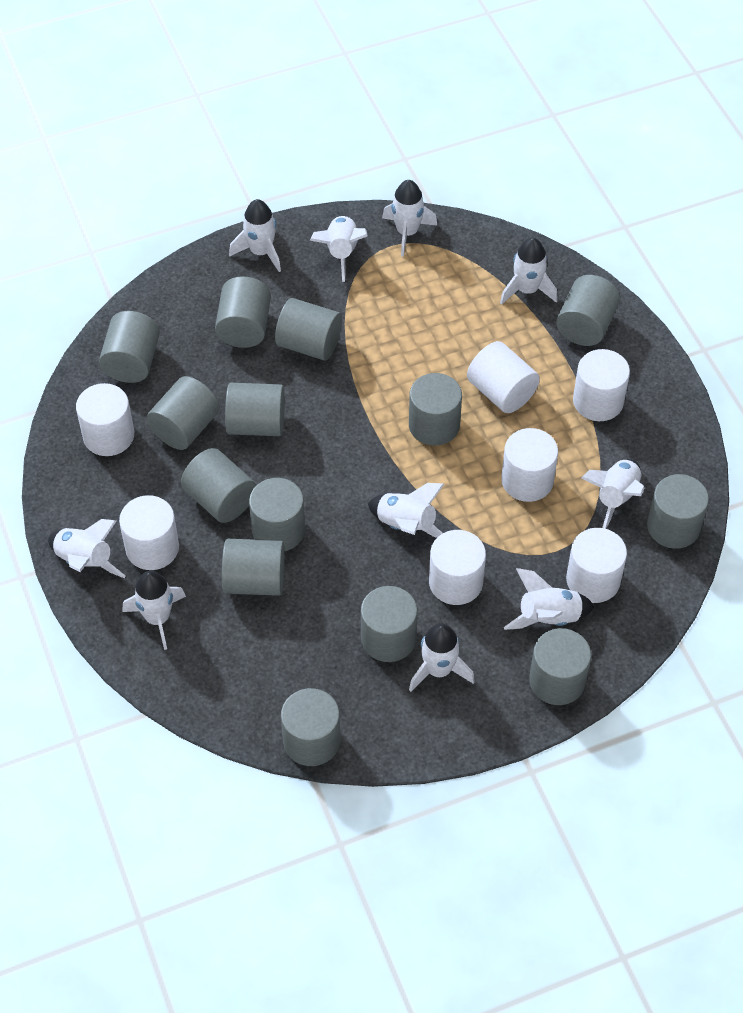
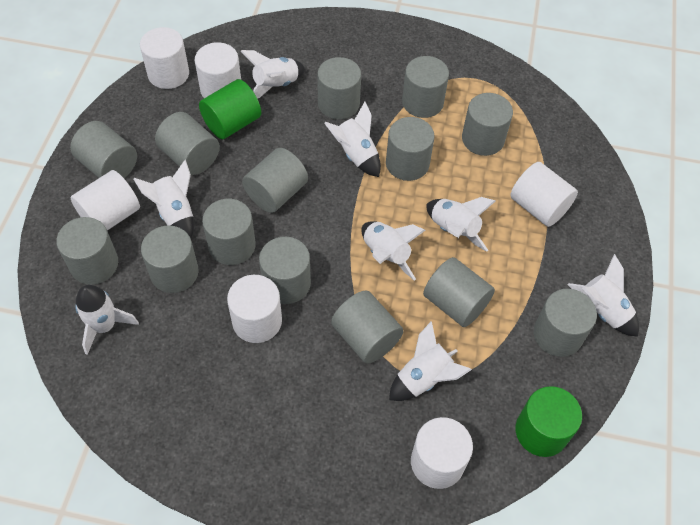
green cylinder: none = 0 -> [199,79,261,139] [516,386,582,457] = 2
white cylinder: [76,383,134,456] [119,495,179,570] [429,530,486,605] [467,341,540,413] [501,428,558,502] [566,528,627,603] [573,349,630,421] = 7 -> [71,170,140,231] [140,27,189,89] [195,42,241,98] [227,275,282,343] [411,417,473,489] [510,162,578,227] = 6
white rocket: [48,519,126,578] [123,571,186,650] [229,199,281,272] [310,216,368,282] [368,483,444,538] [382,180,438,257] [409,623,475,692] [500,238,558,305] [504,568,594,630] [581,459,645,529] = 10 -> [75,285,139,355] [133,160,194,238] [241,50,305,99] [324,102,381,177] [361,221,425,281] [389,321,472,401] [426,197,495,252] [567,254,639,337] = 8

